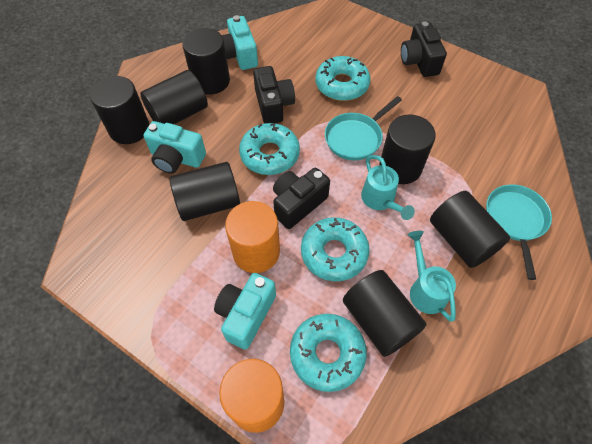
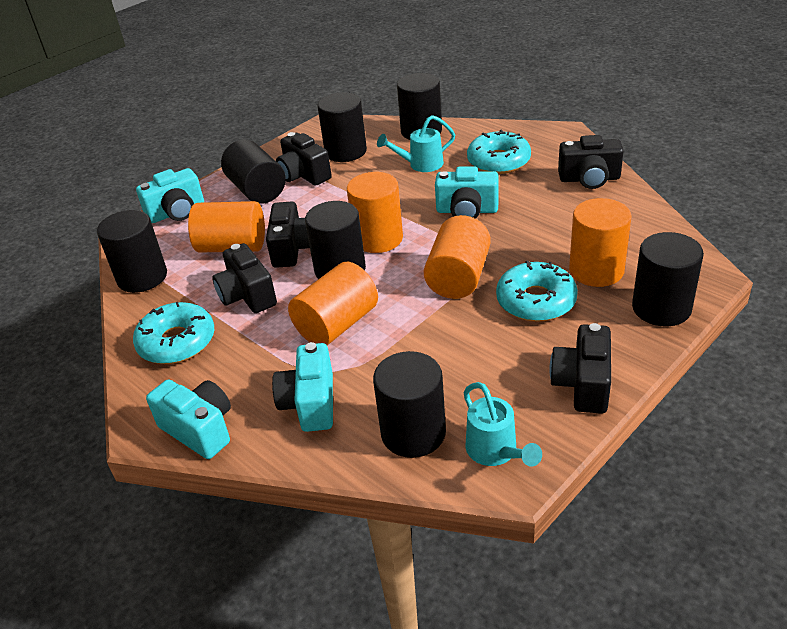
black camera: [253,66,295,123] [273,168,330,229] [401,22,447,77] = 3 -> [212,243,277,313] [266,201,310,268] [276,132,332,186] [549,323,611,414] [558,135,624,189] = 5
orange cylinder: [219,359,284,433] [225,201,280,273] = 2 -> [188,201,265,253] [288,262,378,345] [347,172,403,253] [424,215,491,299] [569,198,632,287] = 5
turquoise camera: [143,121,206,174] [214,273,276,350] [222,15,258,70] = 3 -> [136,168,204,223] [146,379,231,459] [272,342,333,432] [435,166,499,219] = 4
turquoise donut: [239,123,300,175] [290,314,367,392] [301,217,370,282] [315,56,371,101] = 4 -> [133,302,214,364] [467,130,531,174] [496,260,578,322] = 3
turquoise pan: [325,96,402,160] [486,185,552,280] = 2 -> none = 0

